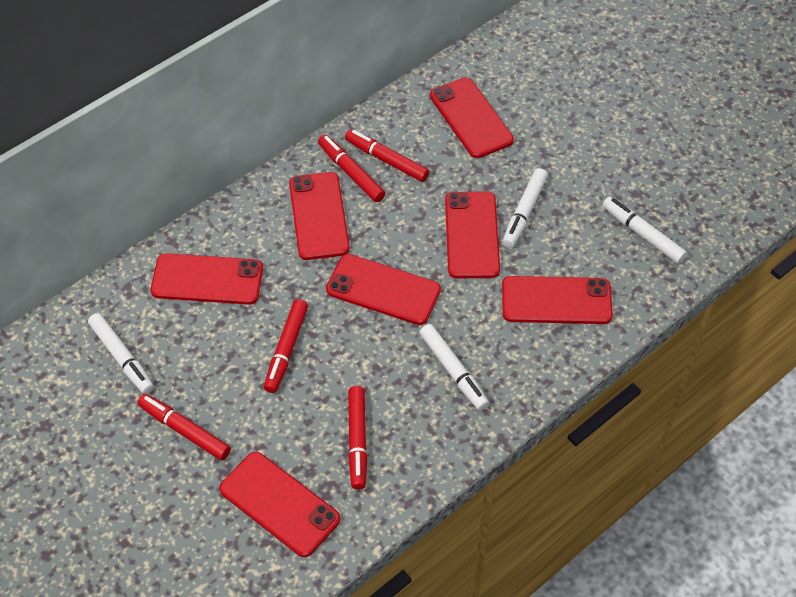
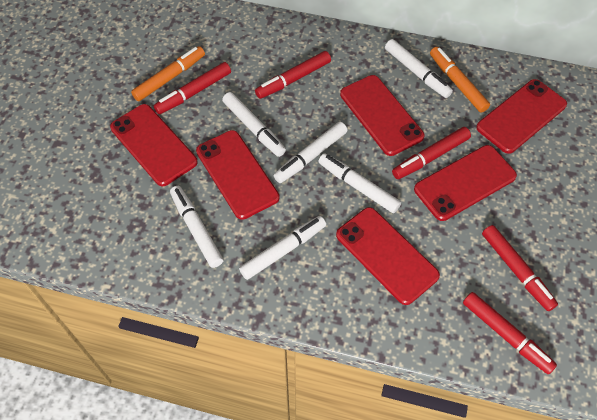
orange marker: none = 0 -> [131,46,205,101] [430,47,490,113] = 2
red phone: [151,253,263,305] [219,452,340,557] [289,172,350,260] [326,254,441,325] [430,77,514,158] [445,191,500,278] [502,276,613,324] = 7 -> [110,104,198,186] [196,130,279,220] [336,207,440,305] [340,75,424,156] [414,145,517,221] [476,79,567,154] = 6
white marker: [88,313,154,394] [420,324,489,410] [502,168,548,248] [603,197,687,263] = 4 -> [170,186,223,268] [222,92,286,157] [239,216,326,280] [273,122,348,183] [318,153,401,213] [385,39,453,98] = 6

